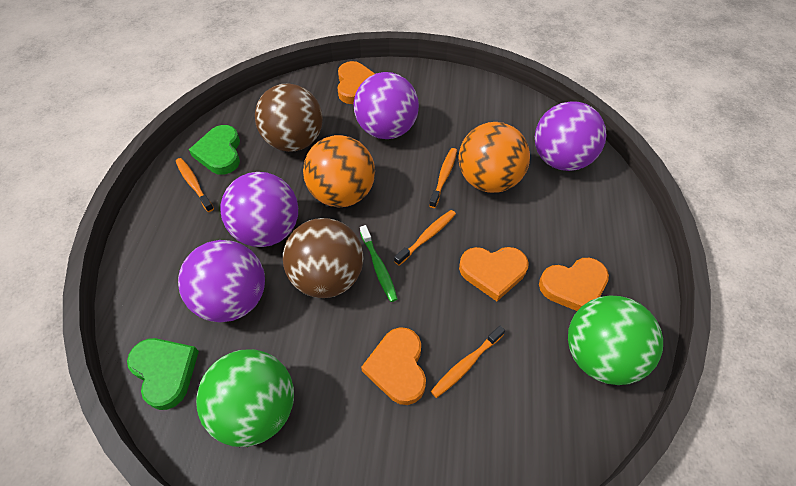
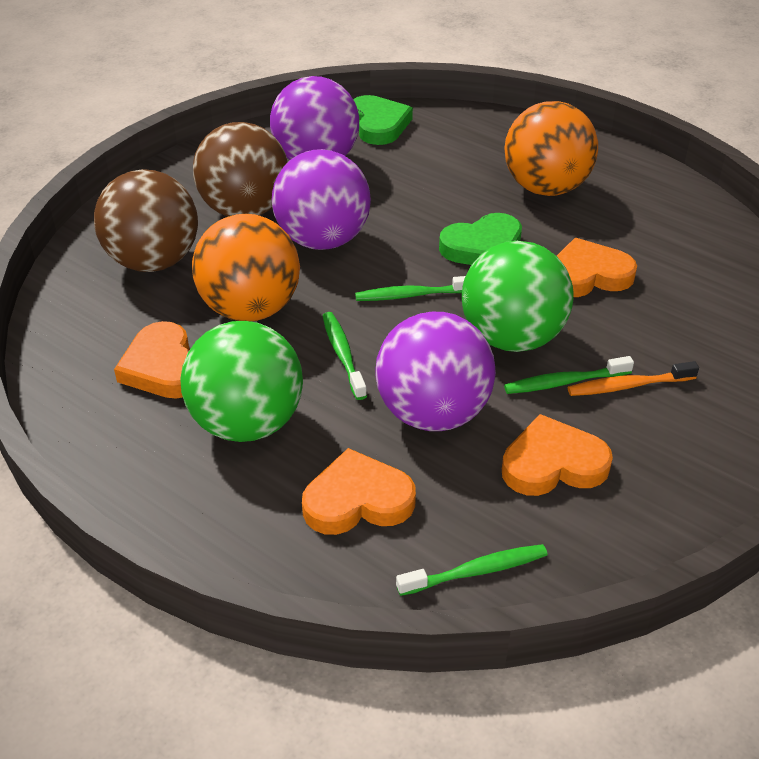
green toothbrush: [360,225,398,302] = 1 -> [322,312,367,400] [355,276,465,301] [396,544,548,596] [504,356,634,394] = 4
orange toothbrush: [176,158,214,212] [394,210,456,265] [429,148,457,208] [431,326,505,398] = 4 -> [568,361,699,396] = 1
purple ball: [178,240,265,322] [221,172,298,247] [354,72,419,139] [535,101,607,171] = 4 -> [270,76,359,160] [272,149,371,250] [376,312,496,431] = 3

